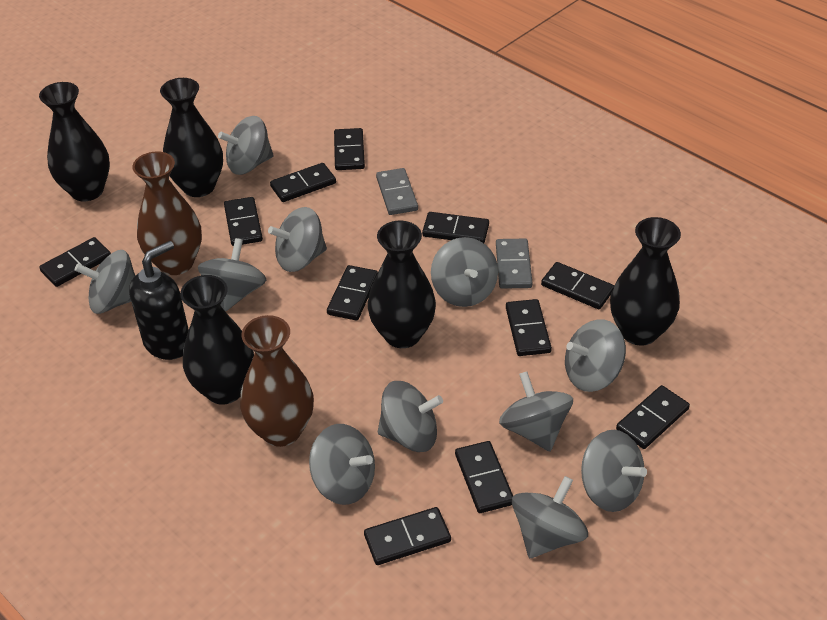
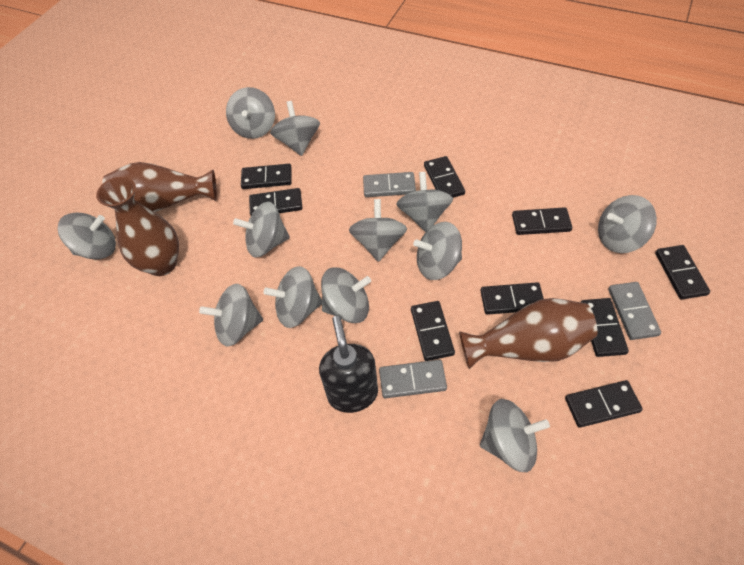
black domino: [39,237,111,287] [224,197,263,246] [270,163,336,202] [327,265,378,321] [334,128,365,170] [364,507,451,565] [422,212,489,243] [455,441,513,513] [506,299,552,356] [541,262,614,309] [616,385,690,449] = 11 -> [241,164,292,189] [249,188,302,216] [411,301,455,361] [424,156,465,198] [481,282,544,315] [512,207,572,235] [565,380,643,428] [581,298,629,357] [655,245,710,300] = 9
black vase: [39,82,110,201] [160,78,223,197] [180,275,254,405] [368,221,436,348] [610,217,681,345] = 5 -> none = 0
brown vase: [132,151,202,275] [240,315,314,447] = 2 -> [96,177,179,276] [102,162,217,212] [459,298,597,369] = 3
grey domino: [376,168,418,215] [496,239,532,289] = 2 -> [363,172,416,197] [379,360,447,398] [608,282,661,340] = 3
grey spinning top: [75,250,135,314] [198,238,266,311] [218,116,274,175] [268,207,327,272] [309,424,375,505] [378,381,443,452] [431,237,498,307] [499,371,573,451] [512,476,588,558] [565,319,626,392] [581,430,647,512] = 11 -> [58,212,116,259] [199,284,263,347] [226,87,275,139] [233,202,290,257] [264,266,322,328] [270,101,320,156] [321,268,371,323] [349,199,407,262] [397,172,453,232] [413,222,462,280] [480,399,550,472] [598,195,657,253] = 12

